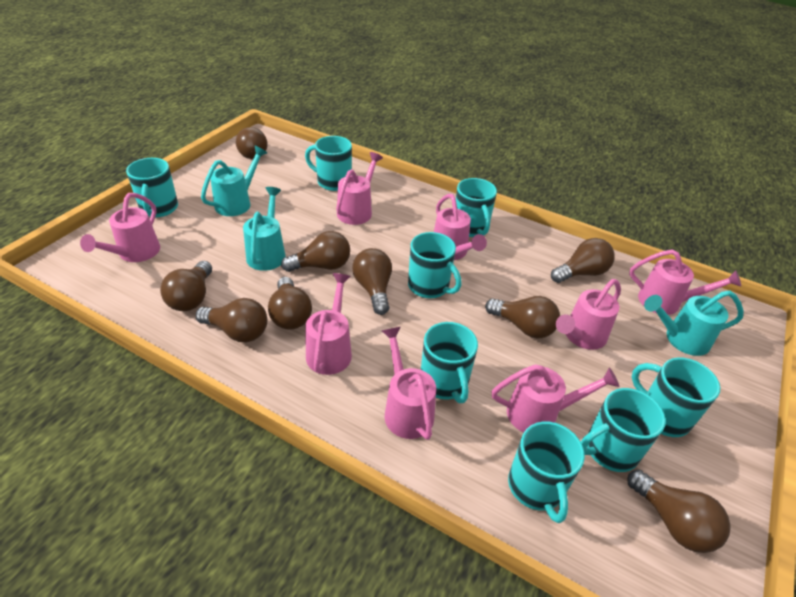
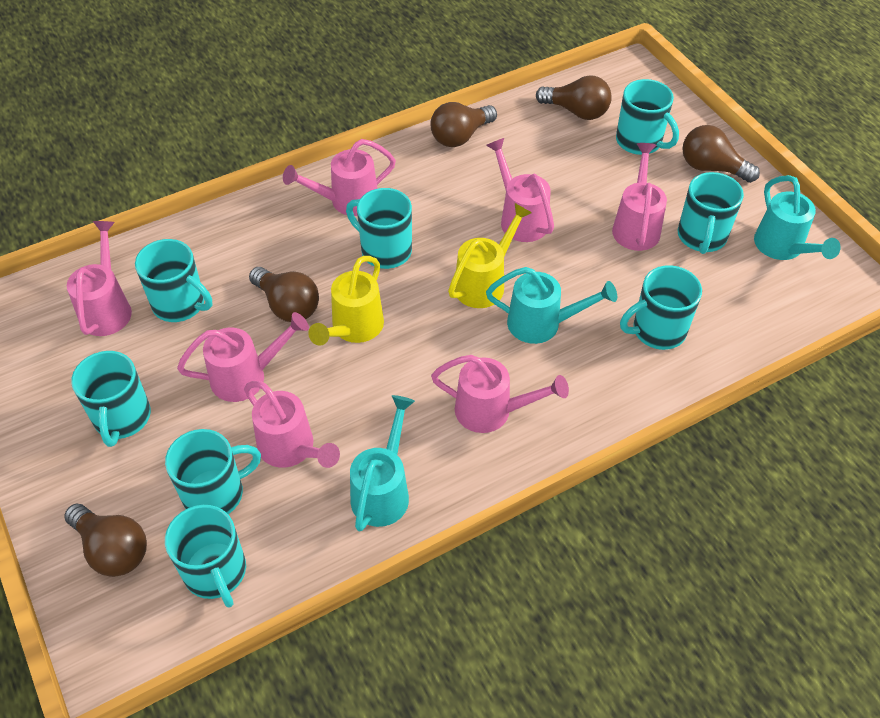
brown light bulb: [160,261,212,311] [196,298,267,342] [236,127,268,159] [268,277,312,330] [281,231,350,272] [352,248,392,315] [485,296,560,339] [551,238,615,283] [627,470,731,553] = 9 -> [64,504,147,577] [249,267,319,322] [431,102,497,147] [536,75,612,120] [682,125,760,183] = 5
pink watering can: [80,193,160,262] [306,273,352,375] [336,152,383,225] [382,327,436,440] [434,194,487,260] [492,364,619,433] [556,279,621,350] [629,249,741,315] = 8 -> [67,221,132,336] [177,312,309,402] [244,381,340,468] [283,139,396,216] [431,355,569,433] [486,138,554,242] [612,143,667,251] = 7
yellow watering can: none = 0 -> [308,256,384,346] [448,203,532,308] = 2

